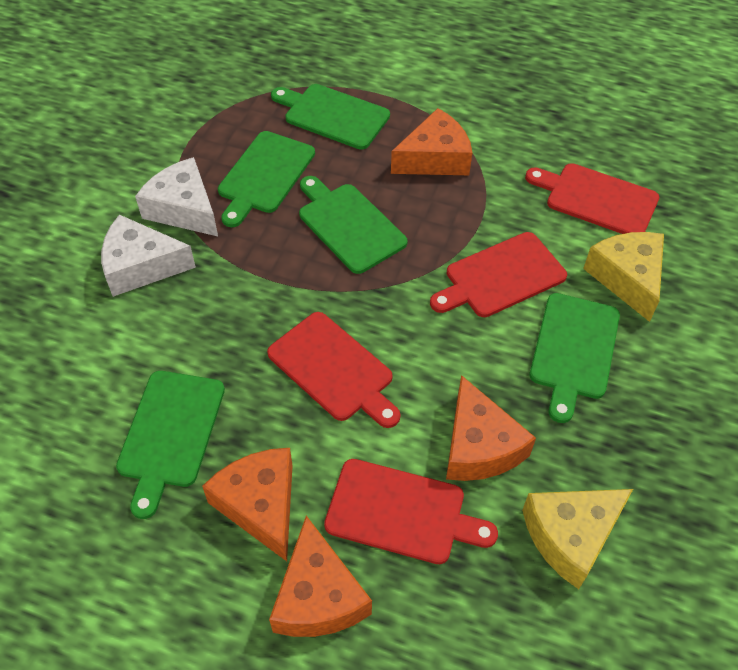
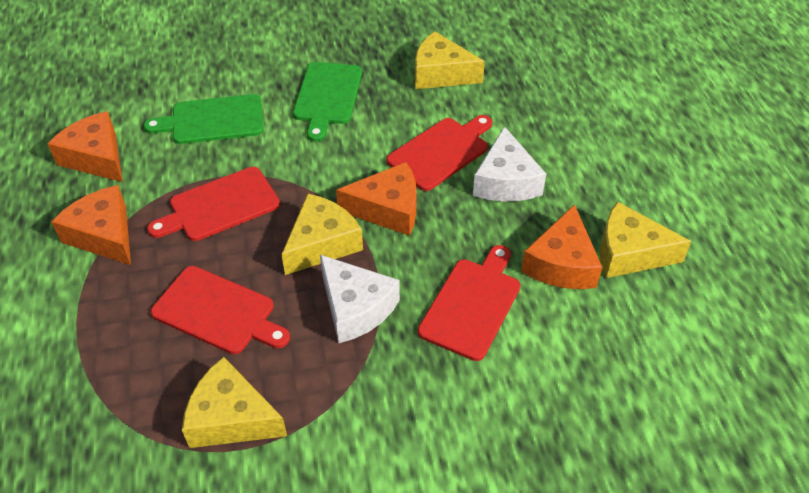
green cutting board: [116,371,225,519] [218,131,315,227] [271,84,390,150] [299,176,408,274] [529,293,620,423] = 5 -> [143,94,264,144] [293,62,362,142] = 2
yellow cheese: [522,489,633,589] [583,232,664,322] = 2 -> [182,357,287,448] [281,193,363,275] [415,31,485,89] [600,201,692,278] = 4

